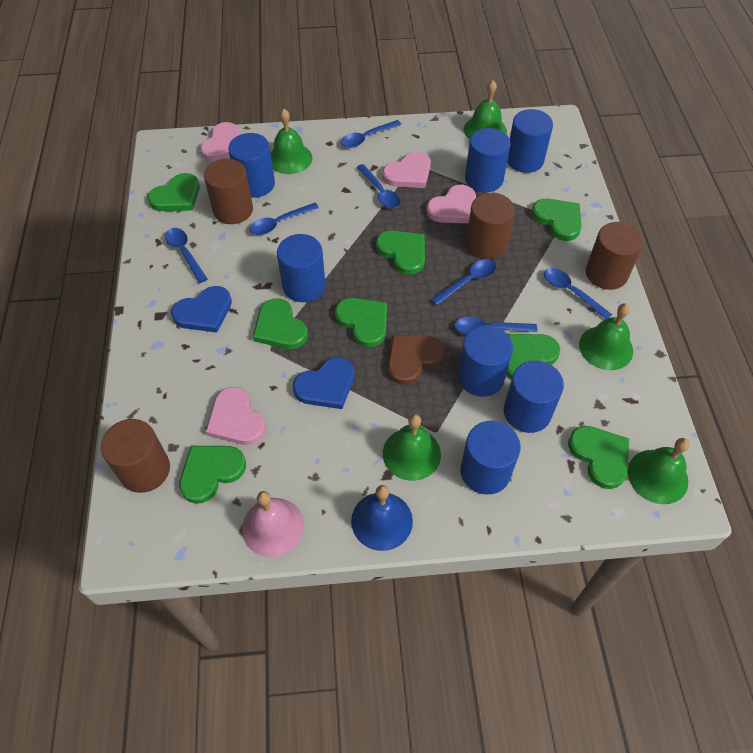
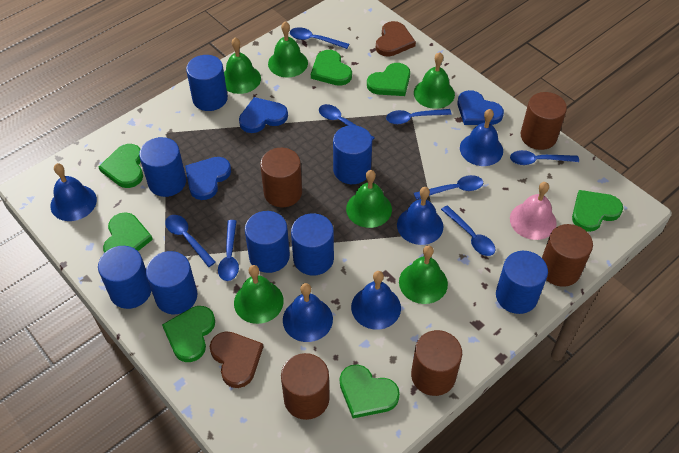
blue bell: [351,485,413,551] = 1 -> [50,163,97,221] [283,283,333,342] [351,271,401,330] [397,187,443,245] [460,109,503,166] = 5
blue cylinder: [228,133,275,198] [277,234,326,302] [458,325,513,397] [460,421,521,495] [465,128,511,192] [504,360,564,433] [507,109,553,173] = 7 -> [98,246,151,309] [139,137,186,197] [146,251,197,314] [186,55,228,111] [245,211,290,273] [291,213,334,275] [333,125,372,184] [496,251,548,314] = 8
blue heart: [171,286,232,333] [293,357,355,409] = 2 -> [185,157,231,200] [239,97,288,133] [457,90,504,125] = 3
blue spoon: [165,228,208,283] [249,203,319,235] [341,120,401,148] [356,164,400,209] [431,259,496,306] [454,317,537,335] [544,268,612,319] = 7 -> [165,215,216,267] [218,220,239,281] [290,27,349,49] [319,104,375,140] [386,109,452,124] [414,175,483,200] [441,205,495,256] [510,150,579,165] = 8
brown cylinder: [101,419,170,493] [204,159,253,224] [466,193,515,260] [586,222,644,290] = 4 -> [260,148,302,207] [281,353,330,420] [411,330,462,396] [521,92,567,150] [542,224,593,287] = 5
brown heart: [388,336,444,385] = 1 -> [210,331,263,388] [376,21,416,57] = 2
green bell: [271,109,312,174] [383,414,441,481] [464,80,507,140] [579,303,633,370] [628,438,690,504] = 5 -> [224,38,261,94] [234,265,284,324] [268,22,308,77] [346,170,392,228] [399,245,448,304] [414,52,455,109] = 6
green heart: [148,173,200,211] [179,446,246,504] [253,298,308,349] [335,298,387,347] [376,231,425,275] [506,334,560,380] [532,199,582,241] [568,426,629,489] = 8 -> [99,144,143,188] [103,212,153,253] [162,306,215,362] [311,50,352,86] [340,364,400,419] [367,63,410,96] [572,190,623,232] = 7
pink heart: [200,122,241,162] [205,387,266,445] [382,151,431,188] [426,185,476,223] = 4 -> none = 0

